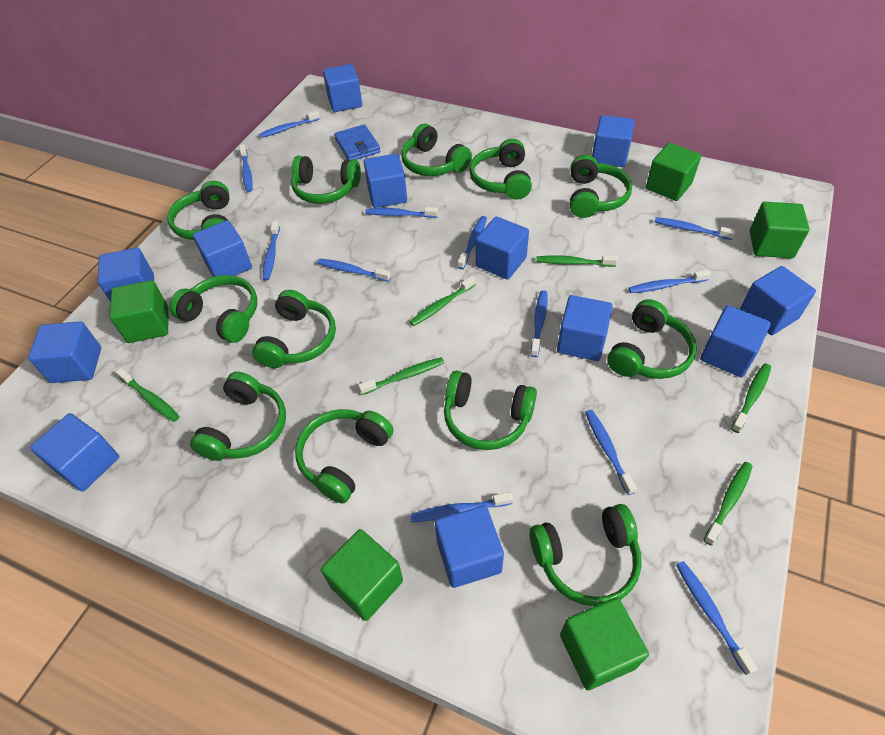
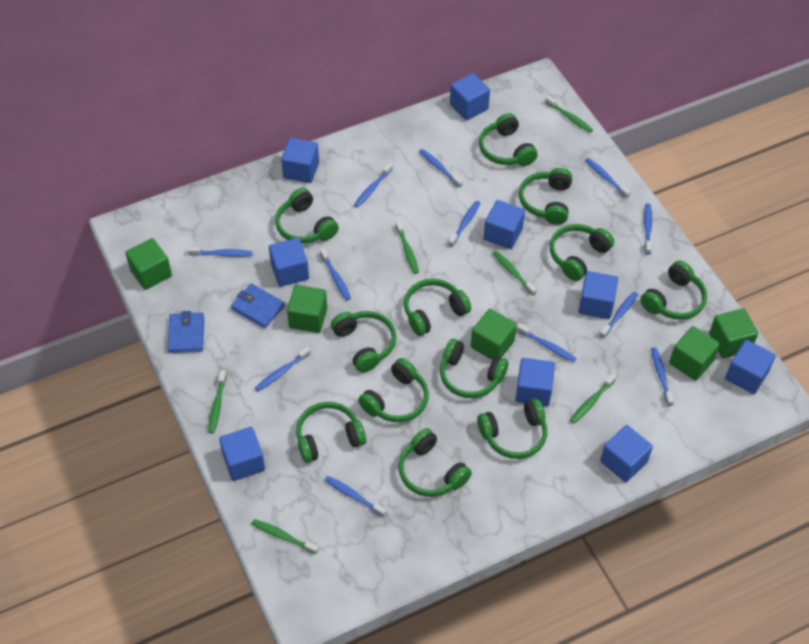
blue cube: [28,321,101,383] [30,413,119,492] [97,247,154,302] [193,220,252,277] [323,64,362,112] [364,154,407,208] [435,505,504,588] [476,216,529,280] [557,295,613,361] [592,115,635,167] [700,305,771,377] [740,266,816,335] = 12 -> [219,427,265,481] [269,238,309,287] [281,138,319,183] [450,73,490,120] [484,200,525,249] [515,358,555,407] [578,271,618,319] [600,425,653,482] [725,340,776,394] = 9
blue wallet: [334,124,381,160] = 1 -> [168,311,204,353] [231,283,285,328] = 2

